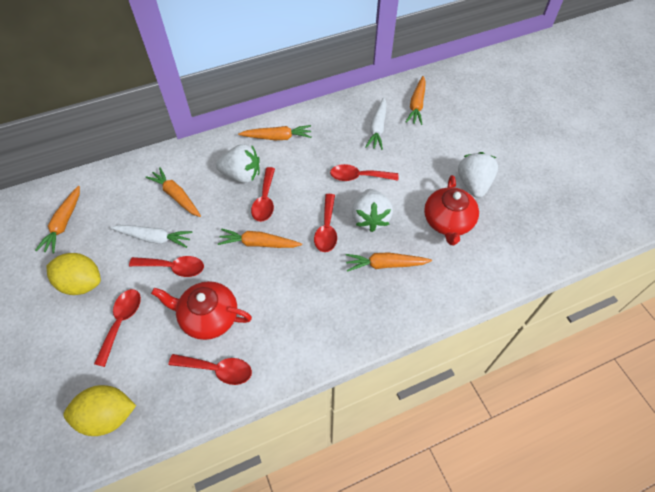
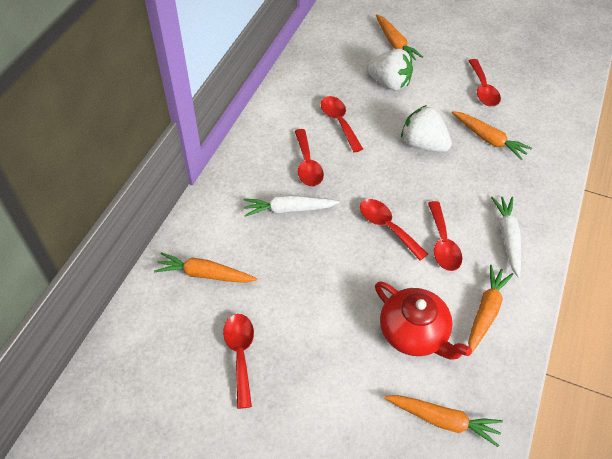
orange carrot: [35,186,80,254] [145,167,201,217] [218,228,302,248] [238,125,312,140] [346,252,432,272] [406,76,426,125] = 6 -> [154,252,257,283] [376,14,423,60] [384,395,503,447] [452,111,532,160] [468,265,514,354] = 5
red teapot: [151,281,252,340] [424,175,479,246] = 2 -> [375,281,472,360] = 1
white strawberry: [216,144,260,183] [352,189,393,232] [458,152,498,198] = 3 -> [366,48,413,91] [401,105,452,152] = 2
yellow lemon: [46,253,101,295] [64,385,136,436] = 2 -> none = 0

